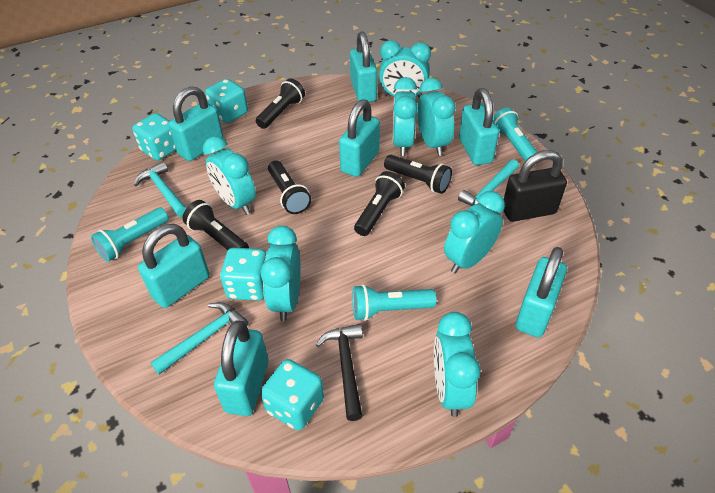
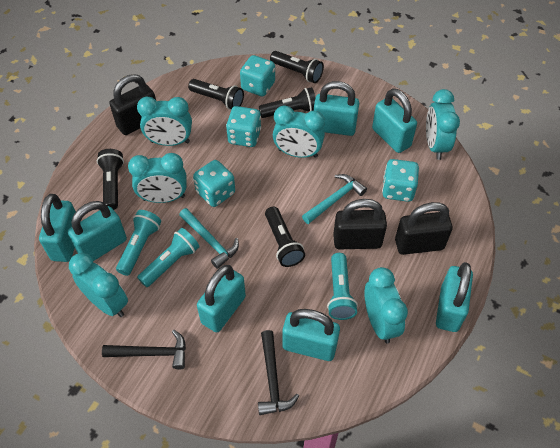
black hammer: [316,324,363,421] = 1 -> [102,330,186,370] [258,330,299,415] = 2
black padlock: [504,150,567,222] = 1 -> [109,74,156,135] [333,199,387,249] [395,202,453,255] = 3
turquoise clock: [203,136,256,215] [261,226,301,321] [379,40,431,97] [393,77,417,156] [417,78,456,156] [434,312,481,417] [444,191,505,274] = 7 -> [69,253,128,317] [128,153,187,203] [137,97,192,146] [273,105,325,158] [364,267,408,343] [426,89,460,160] = 6
turquoise hammer: [134,161,186,217] [150,302,248,375] [458,159,519,206] = 3 -> [179,208,239,269] [302,174,367,224] = 2

